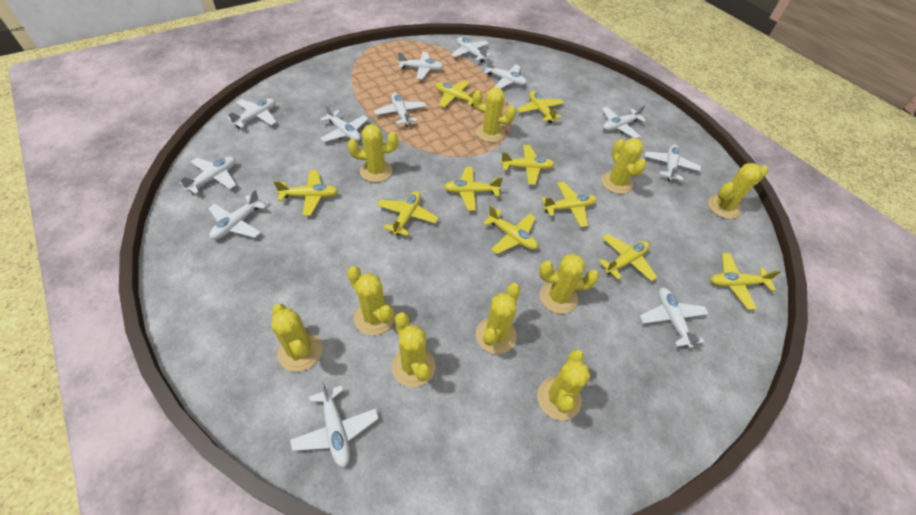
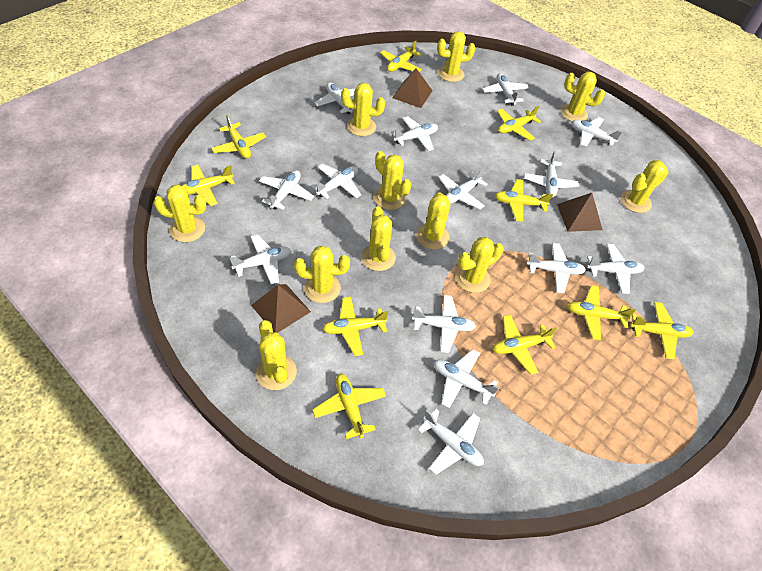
brown pyramid: none = 0 -> [251,284,311,332] [392,68,433,108] [557,193,603,232] = 3
white plane: [179,156,236,194] [208,189,267,240] [227,98,277,128] [290,381,379,467] [320,104,369,142] [374,93,426,127] [398,52,443,80] [451,37,491,62] [483,58,527,89] [602,105,646,138] [640,288,709,348] [644,144,701,181] = 12 -> [230,234,291,284] [259,170,314,210] [311,164,362,199] [314,82,355,115] [391,116,438,151] [412,295,476,353] [418,409,484,475] [433,349,499,408] [438,168,488,210] [482,73,529,106] [524,151,579,198] [526,243,586,293] [572,117,622,147] [587,244,644,294] = 14
yellow cactus: [272,304,322,372] [347,266,395,335] [348,124,398,182] [392,312,435,387] [473,87,516,142] [476,283,520,354] [537,349,590,420] [539,253,599,314] [601,138,646,194] [708,163,768,219] = 10 -> [153,184,207,242] [256,320,297,390] [294,245,350,303] [341,83,385,136] [361,206,396,271] [374,151,411,210] [416,192,451,249] [437,31,475,82] [456,237,504,293] [561,72,605,121] [621,160,669,213] = 11

